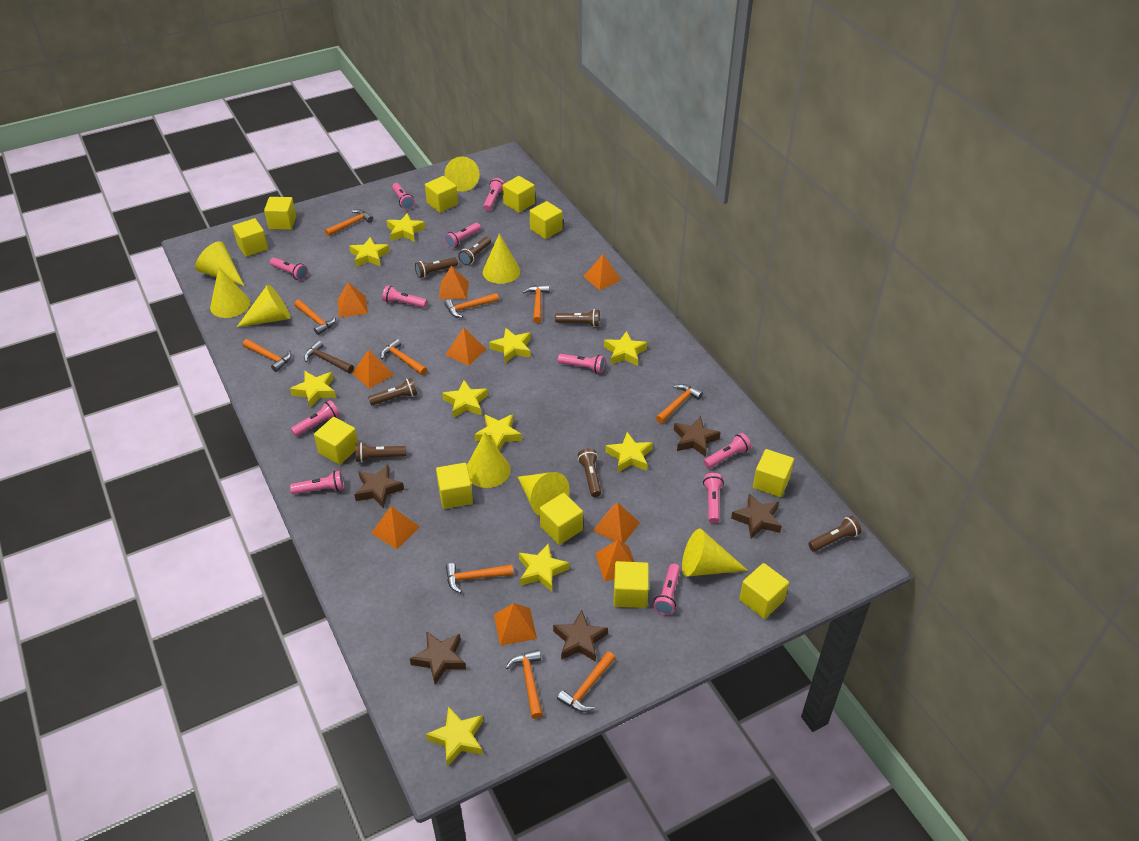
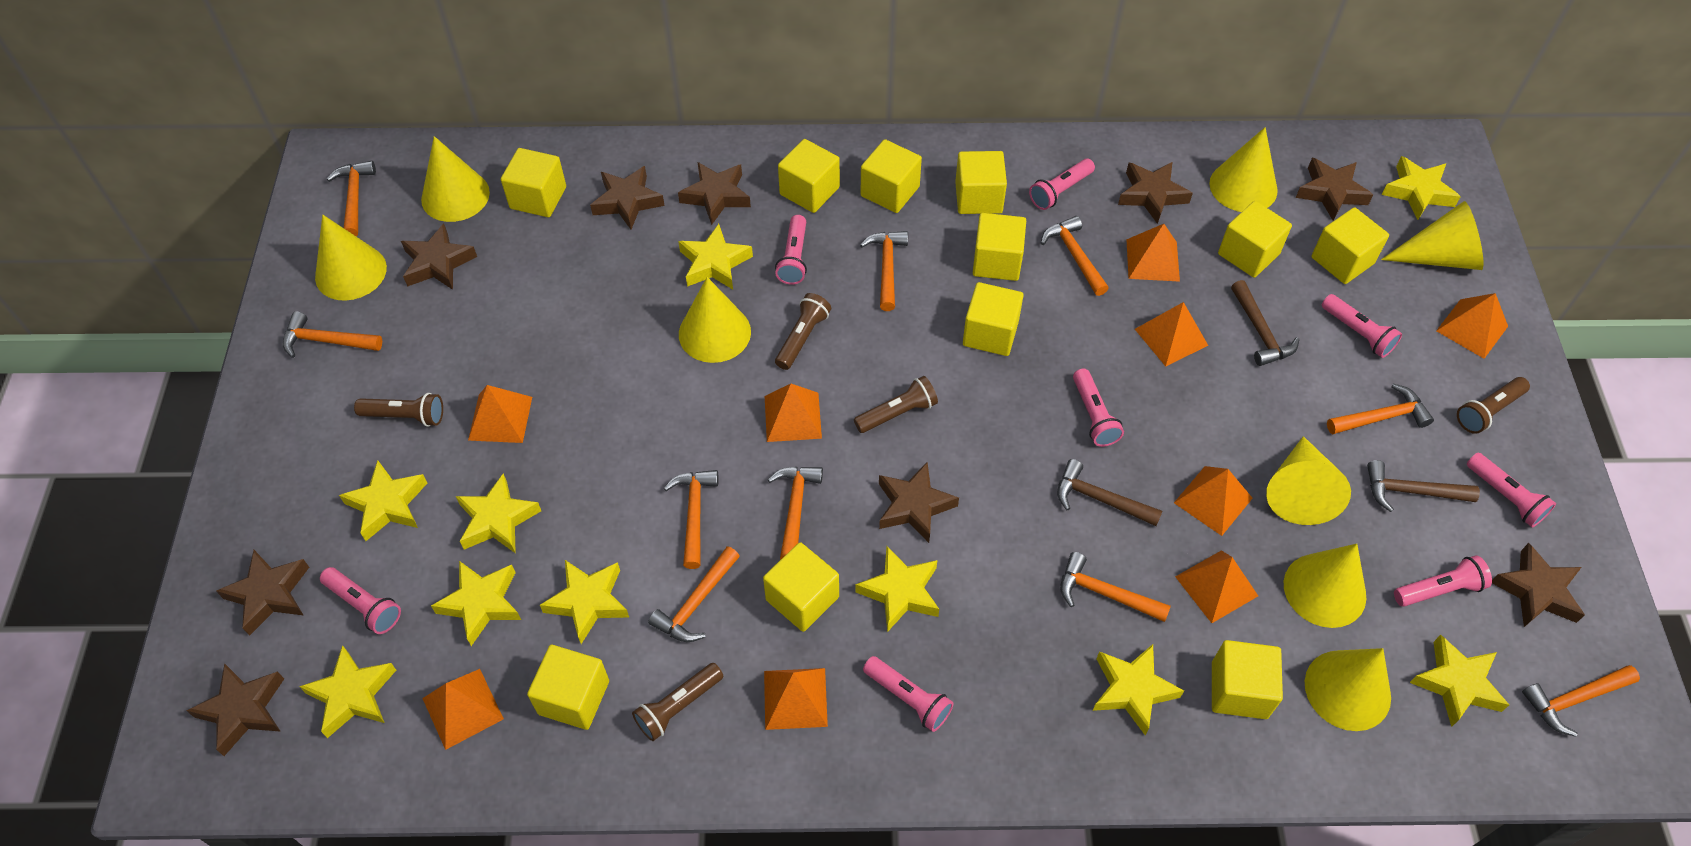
brown flashlight: [356,442,406,463] [368,378,417,405] [415,257,458,278] [458,237,491,265] [555,309,600,327] [578,448,601,497] [808,516,861,552] = 7 -> [354,393,443,427] [632,663,723,741] [775,293,831,370] [854,376,938,433] [1457,377,1530,434] = 5
brown hammer: [304,340,354,373] = 1 -> [1057,459,1163,526] [1231,280,1299,366] [1367,460,1480,512] = 3
brown star: [354,465,404,509] [410,631,466,685] [553,610,608,662] [674,416,721,457] [731,494,782,539] = 5 -> [186,663,284,756] [216,550,309,636] [401,224,477,290] [590,166,665,230] [678,162,751,225] [879,462,959,543] [1118,162,1193,224] [1296,158,1373,221] [1492,543,1585,627] = 9
pink flashlight: [270,258,308,280] [290,471,344,495] [291,400,340,436] [382,285,427,308] [392,183,415,210] [444,223,481,248] [483,178,505,211] [558,354,605,373] [653,564,680,615] [703,473,724,523] [704,433,751,468] = 11 -> [320,567,401,634] [775,215,807,285] [863,656,954,732] [1029,159,1095,210] [1073,369,1124,447] [1322,294,1402,358] [1394,555,1492,607] [1467,453,1556,527] = 8

